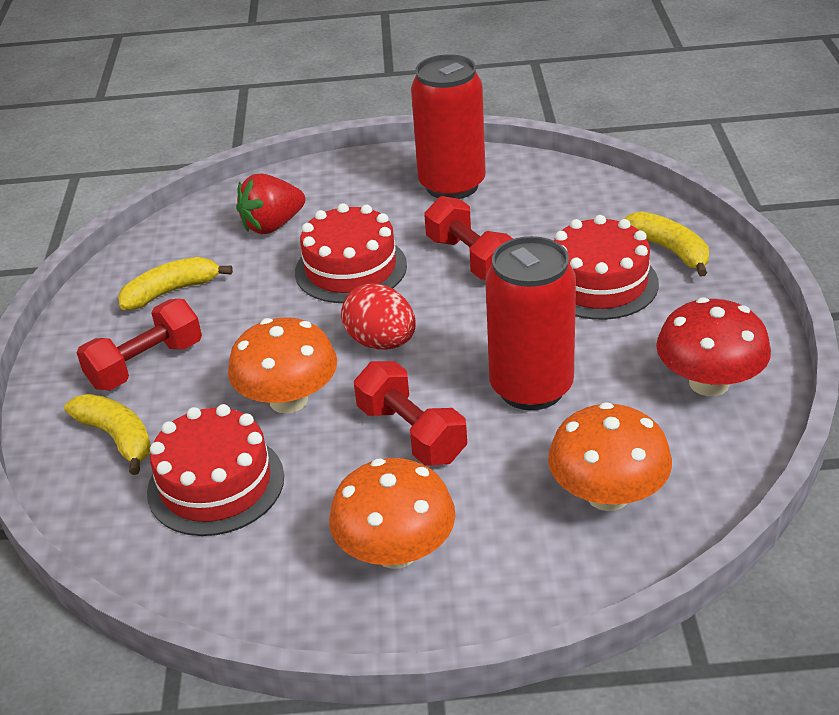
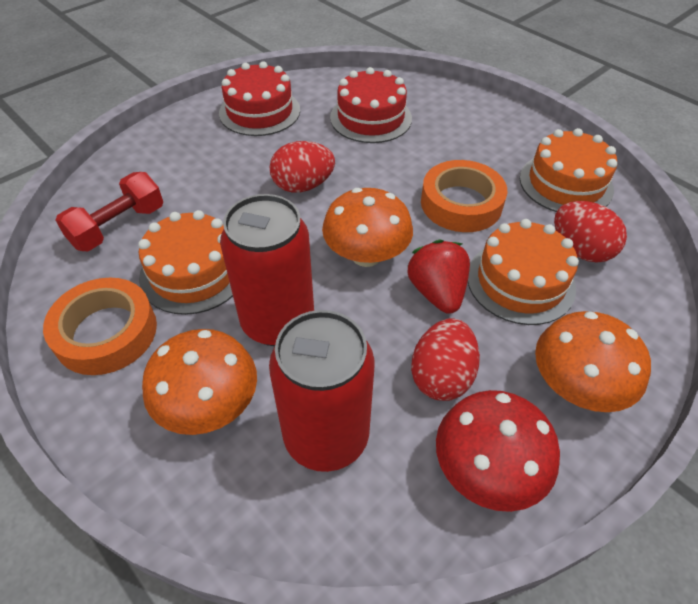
orange cake: none = 0 -> [138,210,233,315] [468,219,579,325] [520,128,617,212] = 3
orange tape: none = 0 -> [43,278,157,375] [421,160,507,232] = 2
red cake: [147,404,284,536] [295,203,407,303] [554,215,659,320] = 3 -> [219,61,300,136] [330,67,412,143] = 2
red dumbbell: [76,299,202,390] [354,361,467,466] [424,196,513,280] = 3 -> [56,172,163,251] = 1
red egg: [341,283,416,350] = 1 -> [270,141,335,193] [411,318,480,401] [554,201,627,263] = 3
yellow banana: [64,394,151,475] [118,257,233,310] [623,211,709,276] = 3 -> none = 0

